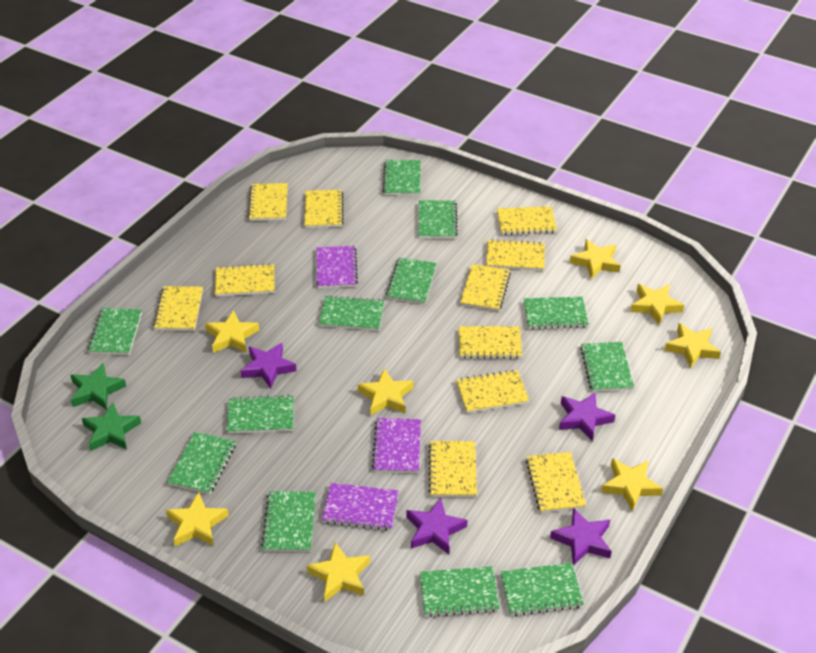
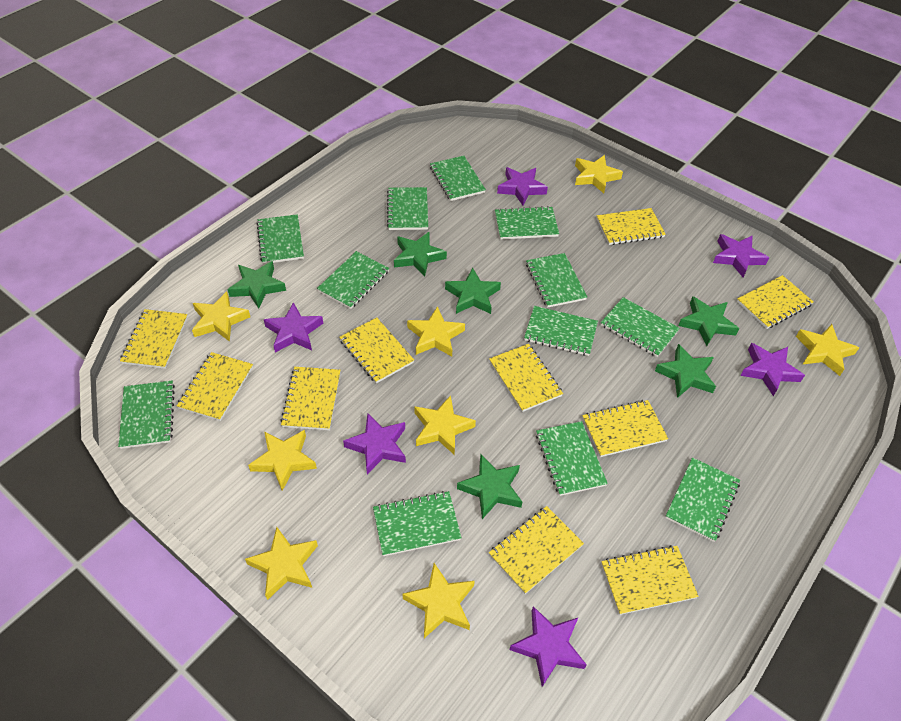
green star: [71,363,126,410] [82,402,141,451] = 2 -> [228,261,286,309] [394,232,447,277] [445,268,501,314] [457,455,522,519] [655,344,716,398] [678,296,739,346] = 6
purple notebook: [317,246,358,288] [322,483,399,531] [372,418,421,473] = 3 -> none = 0
purple star: [241,343,297,389] [406,498,467,554] [550,508,612,566] [559,392,615,442] = 4 -> [264,302,323,353] [343,413,406,474] [497,167,548,206] [510,606,587,687] [713,234,769,277] [740,343,805,396] = 6
yellow notebook: [153,286,203,331] [215,264,275,296] [248,183,288,221] [305,190,344,228] [429,441,477,497] [456,370,529,413] [459,326,522,359] [460,264,511,311] [486,239,545,271] [497,206,557,235] [526,452,586,513] = 11 -> [120,309,188,369] [177,352,253,421] [280,367,340,430] [339,317,414,383] [489,344,563,412] [489,506,584,594] [582,400,668,457] [596,208,666,245] [601,545,699,615] [737,275,814,329] = 10

